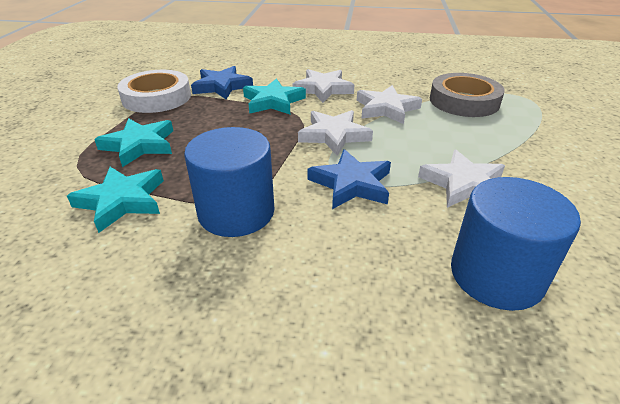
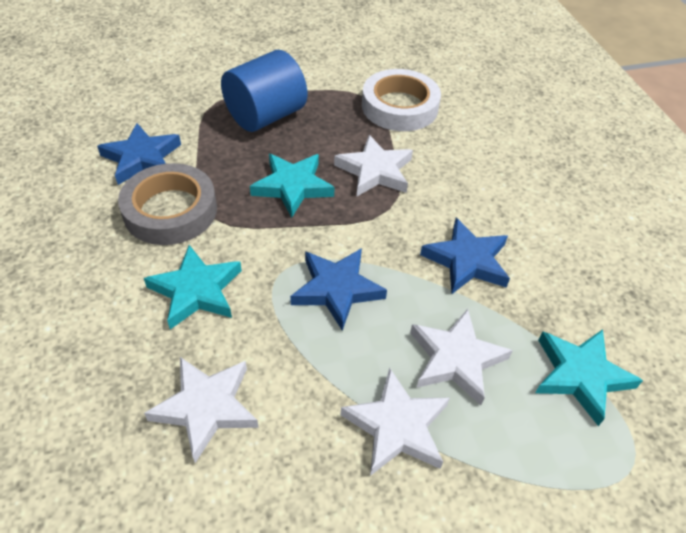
blue cylinder: [184,127,275,237] [451,177,581,311] = 2 -> [221,50,307,132] = 1
blue star: [191,66,253,99] [308,149,391,209] = 2 -> [97,123,181,185] [290,248,387,331] [420,218,510,295] = 3

